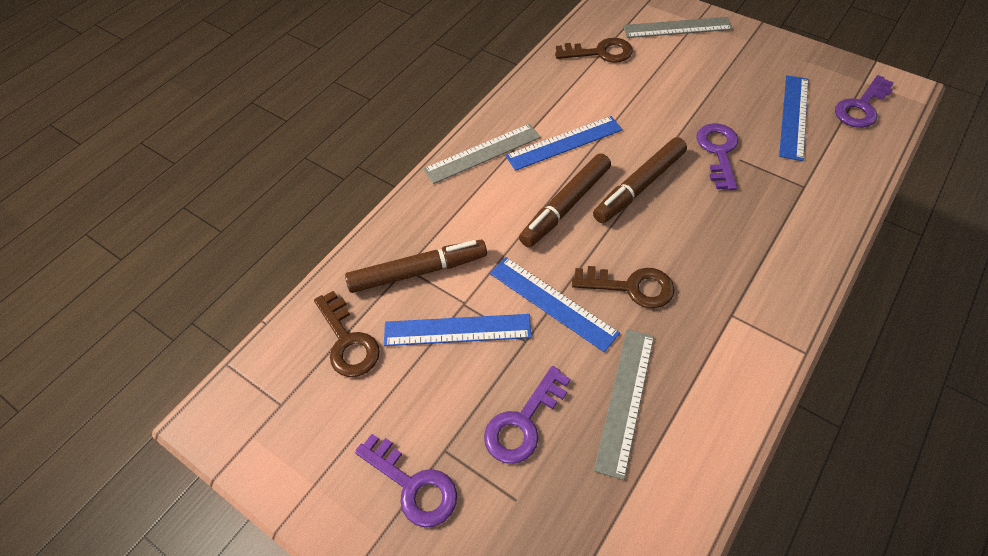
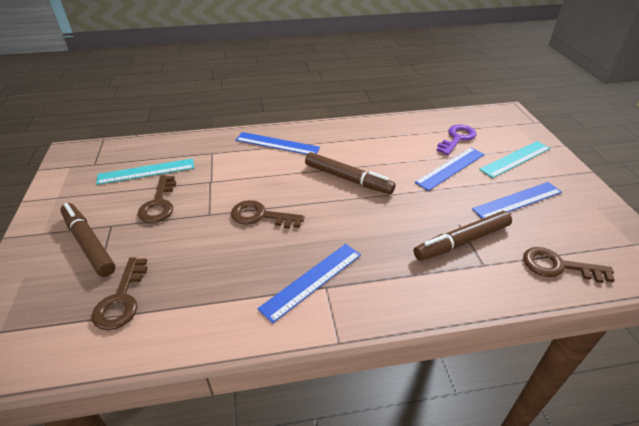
brown key: [314,291,380,377] [555,38,633,63] [572,266,675,309] = 3 -> [92,257,148,330] [138,176,176,223] [231,200,305,229] [523,247,615,283] = 4
grey ruler: [423,124,541,184] [594,329,654,480] [623,17,733,38] = 3 -> none = 0
purple key: [355,434,457,528] [484,366,570,464] [696,123,738,190] [835,75,894,128] = 4 -> [437,124,477,155] = 1
turquoise ruler: none = 0 -> [96,158,194,185] [479,141,551,178] = 2

